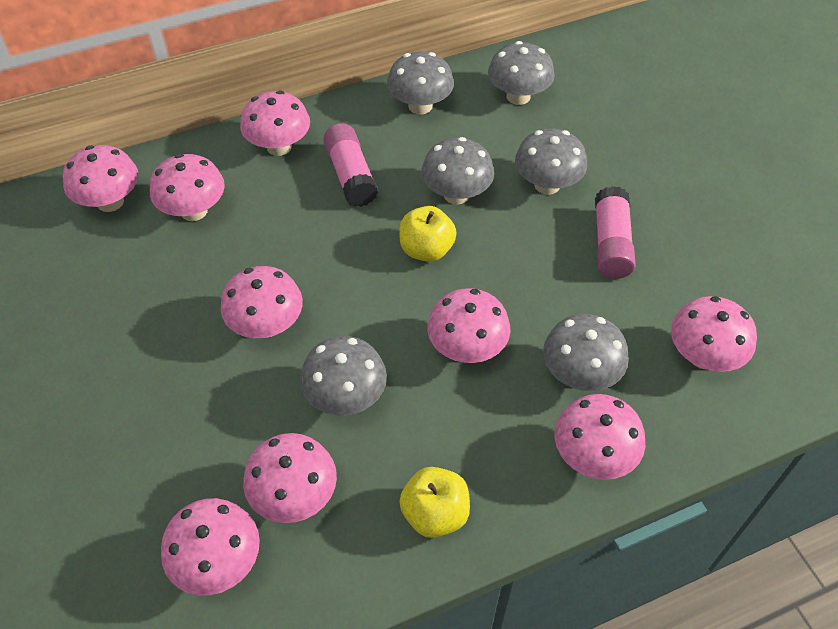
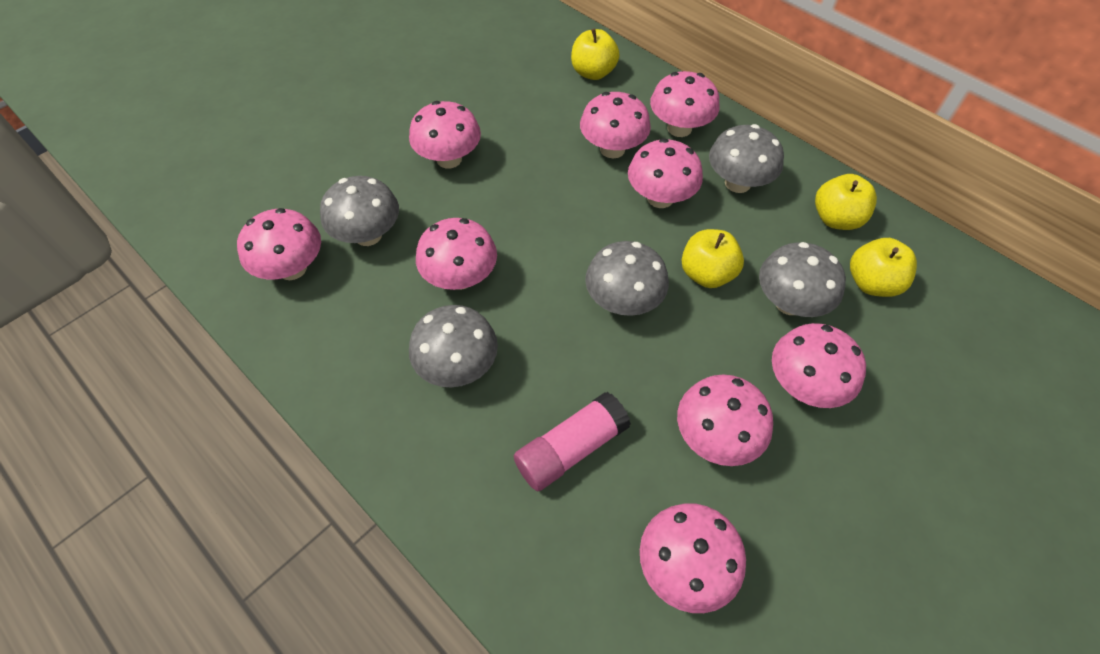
grey mushroom: [300,336,387,416] [387,52,454,115] [421,137,494,204] [488,41,555,105] [515,128,587,195] [543,314,629,391] = 6 -> [320,176,399,246] [409,305,498,387] [585,241,669,316] [709,124,784,193] [759,242,846,317] = 5
pink glue stick: [323,124,378,207] [595,186,636,279] = 2 -> [514,392,631,492] = 1
yellow apple: [399,206,457,262] [399,467,470,538] = 2 -> [571,29,620,80] [682,229,744,288] [815,174,877,230] [850,238,917,297] = 4

